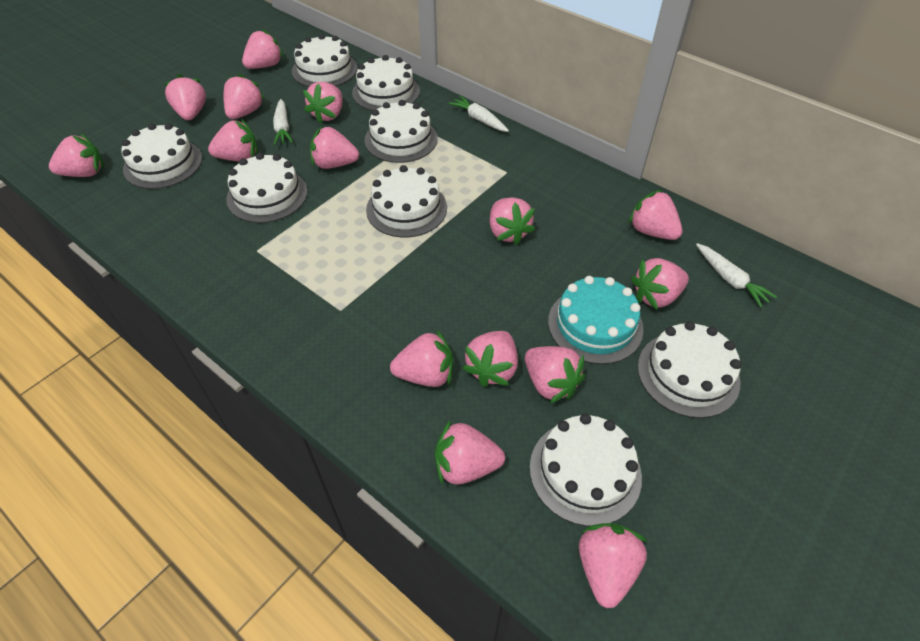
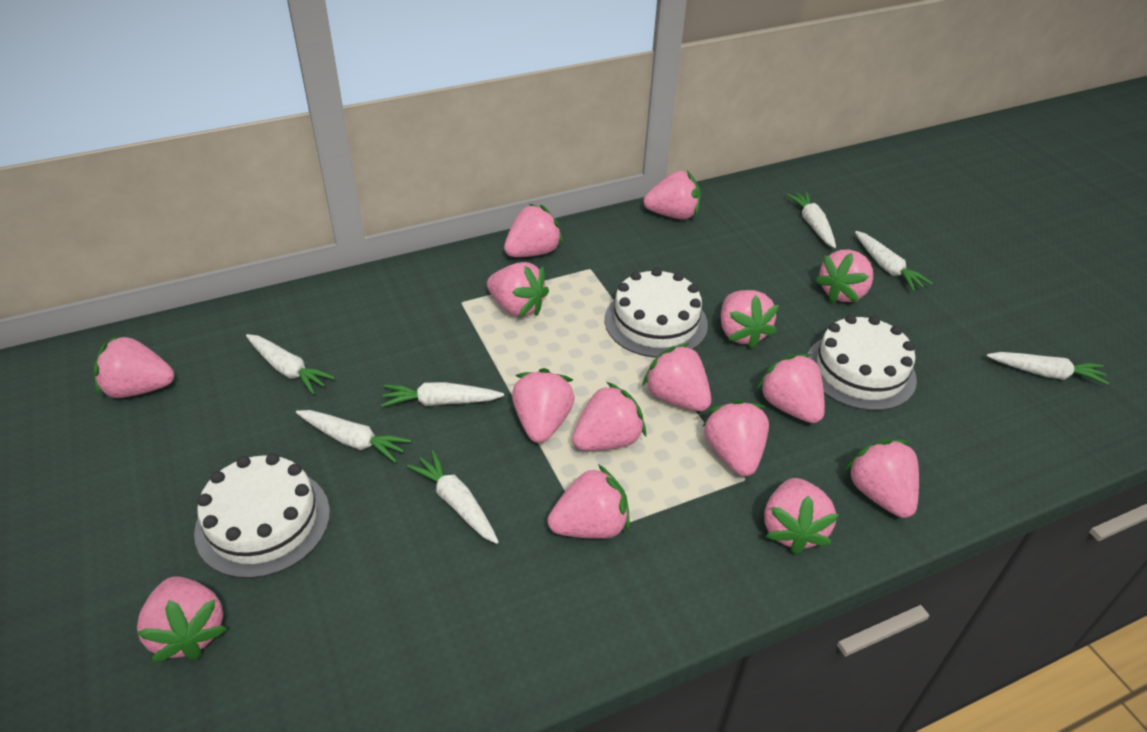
turquoise cake: [548,276,643,364] = 1 -> none = 0
white cake: [122,123,202,189] [226,153,308,223] [292,34,357,87] [352,55,420,111] [365,100,438,163] [366,165,447,237] [530,414,642,526] [638,321,741,418] = 8 -> [194,453,330,579] [605,268,708,358] [808,315,917,411] = 3
white carrot: [273,99,293,145] [449,96,509,132] [696,243,777,307] = 3 -> [246,334,335,394] [296,410,411,463] [381,382,504,407] [407,450,499,544] [786,191,836,248] [855,231,933,291] [987,352,1109,385] = 7

